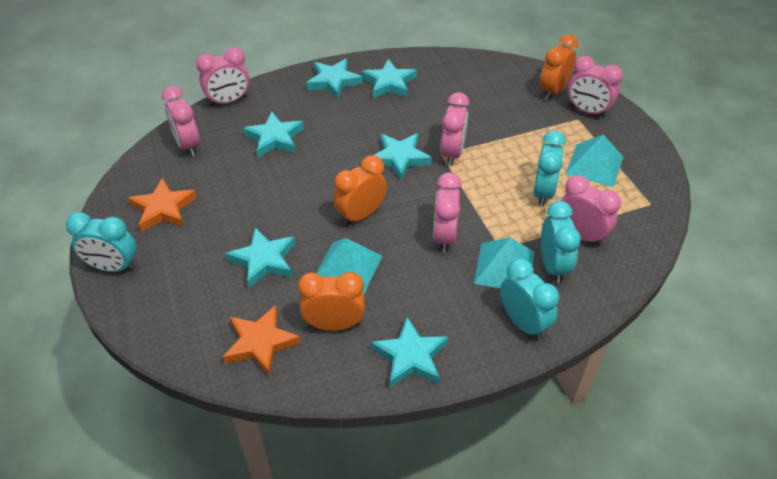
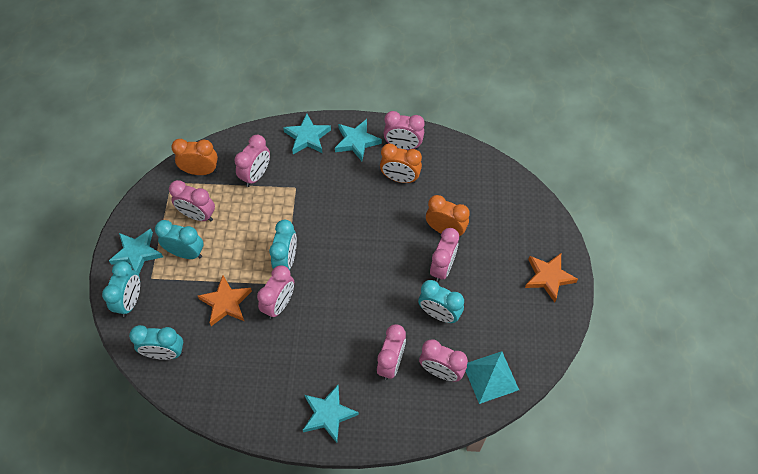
pink clock: [162,86,200,157] [196,47,250,106] [433,173,462,253] [441,92,469,166] [561,175,621,246] [568,56,623,118] = 6 -> [169,180,215,221] [234,135,270,187] [257,265,294,319] [377,324,406,380] [383,111,425,150] [419,340,468,381] [430,228,459,282] = 7
turquoise clock: [66,212,136,272] [500,258,559,340] [533,130,566,207] [541,201,581,284] = 4 -> [102,261,140,317] [129,325,183,360] [155,220,203,259] [269,220,297,270] [418,280,464,323] = 5
turquoise pyramid: [316,238,382,294] [474,237,534,288] [565,135,623,187] = 3 -> [466,351,519,404] = 1
turquoise star: [226,227,296,288] [243,112,304,157] [307,59,363,100] [361,59,417,98] [371,317,448,387] [374,133,432,180] = 6 -> [109,229,163,274] [283,113,331,154] [303,385,359,443] [335,119,382,161] = 4

